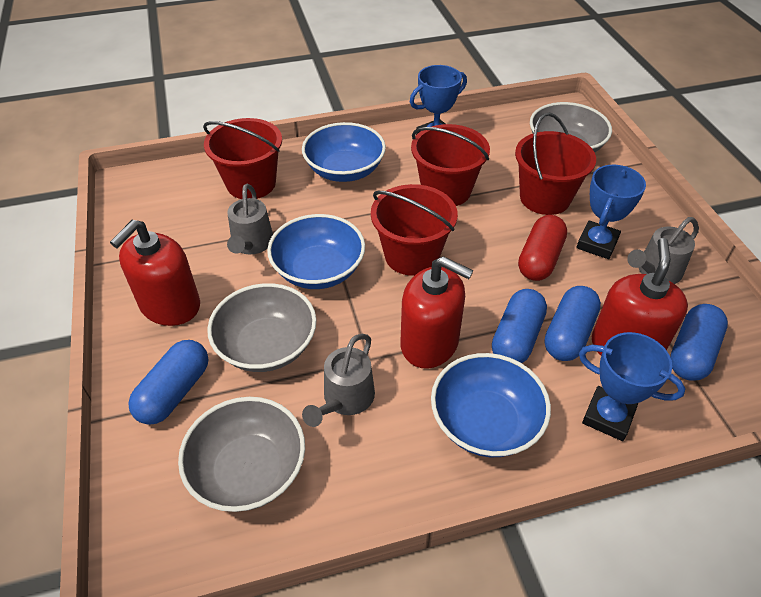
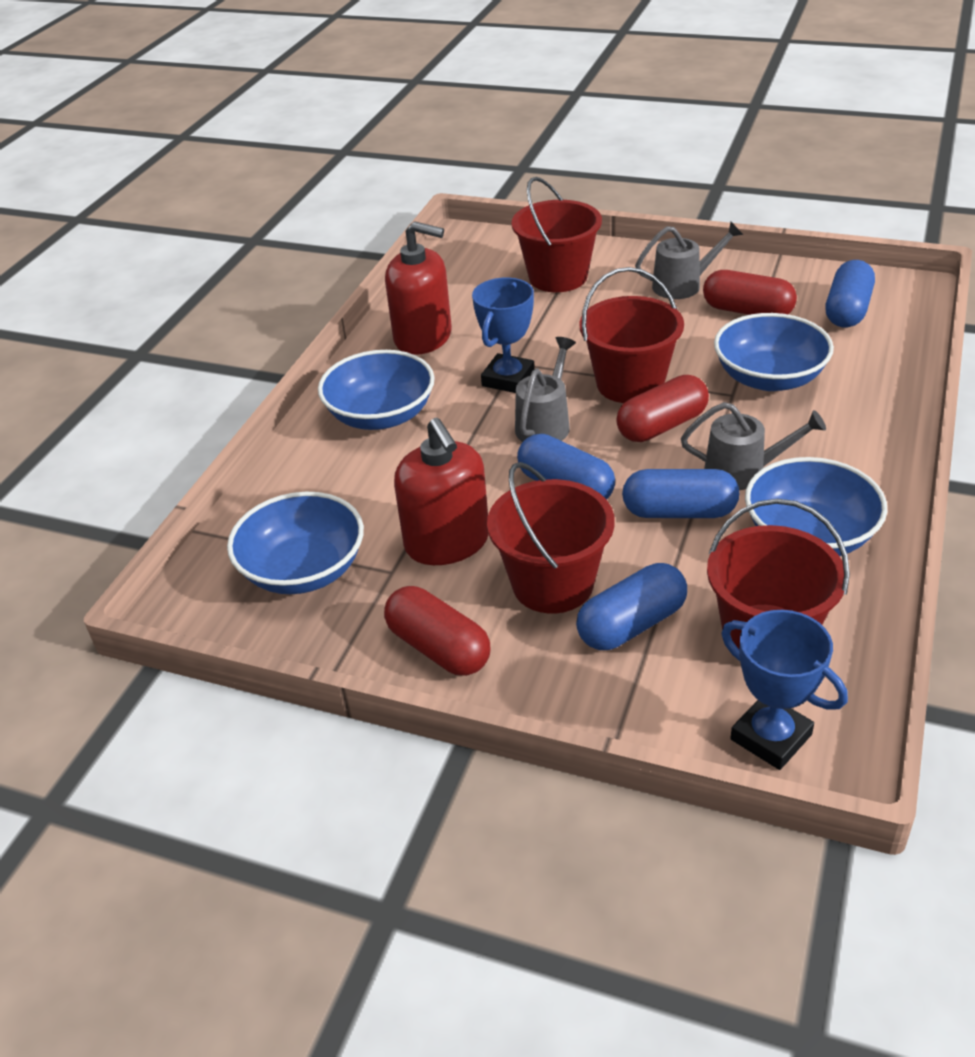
blue bowl: [267,214,365,289] [302,122,386,182] [431,353,551,457] = 3 -> [227,492,364,594] [318,350,435,430] [714,313,834,391] [745,457,887,556] = 4
blue trophy: [410,65,467,135] [577,165,646,259] [579,332,686,441] = 3 -> [472,278,535,393] [721,610,848,770] = 2
grey bowl: [178,397,305,512] [207,283,317,372] [530,102,612,152] = 3 -> none = 0
red capsule: [518,215,567,281] = 1 -> [384,586,490,676] [616,375,709,442] [703,270,797,315] = 3
red soap dispenser: [110,220,200,326] [400,256,473,368] [591,238,688,355] = 3 -> [385,221,452,355] [394,418,489,565] = 2

